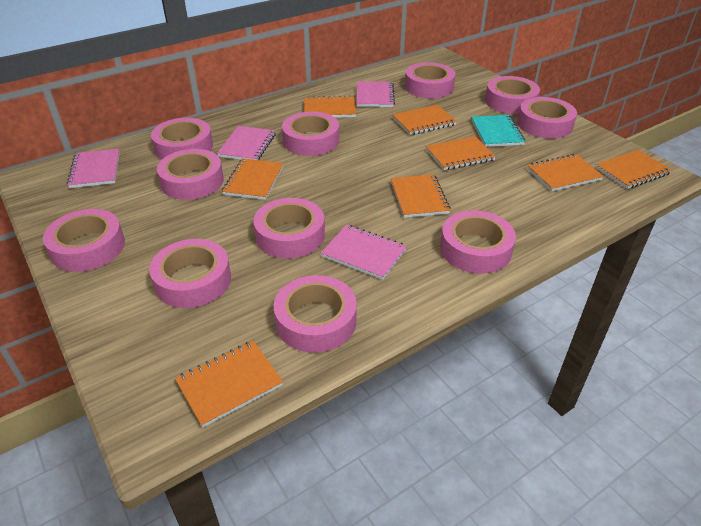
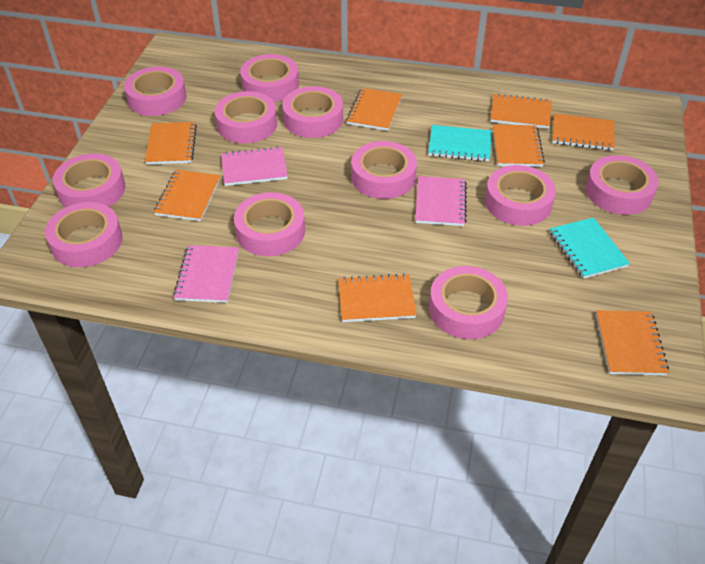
pink notebook: [67,149,120,188] [217,126,276,160] [321,225,407,280] [357,81,395,107] = 4 -> [173,245,239,303] [221,146,288,186] [415,176,467,226] = 3
turquoise notebook: [471,115,525,147] = 1 -> [428,125,492,162] [550,217,630,279] = 2

